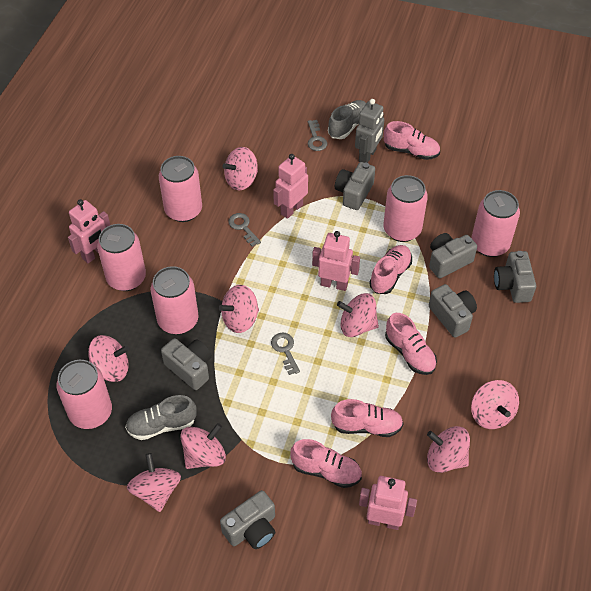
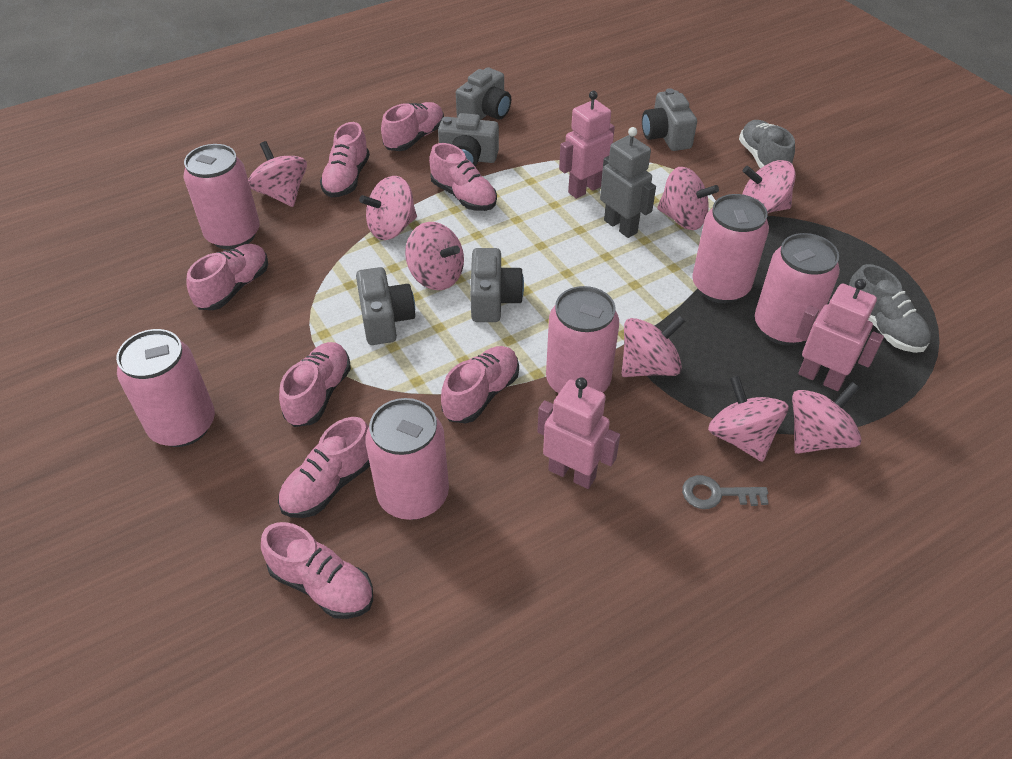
grey camera: [161,338,212,390] [220,490,275,549] [335,162,375,210] [429,233,477,278] [429,284,477,338] [494,251,536,303] = 6 -> [356,267,415,345] [438,113,499,166] [456,68,511,120] [470,248,524,322] [642,88,697,151] = 5
grey key: [228,213,261,247] [271,333,300,375] [308,120,327,151] = 3 -> [682,475,768,509] = 1
pink robot: [68,199,110,263] [273,154,308,219] [312,231,360,291] [359,476,417,530] = 4 -> [537,377,620,489] [559,91,615,199] [796,279,884,391] = 3
pink shoe: [290,439,362,488] [331,399,404,437] [369,245,412,294] [384,121,440,160] [385,313,437,375] = 5 -> [187,244,268,310] [261,522,373,619] [278,417,370,518] [279,342,351,427] [320,122,370,197] [381,102,444,151] [429,143,497,211] [441,346,519,423] = 8

